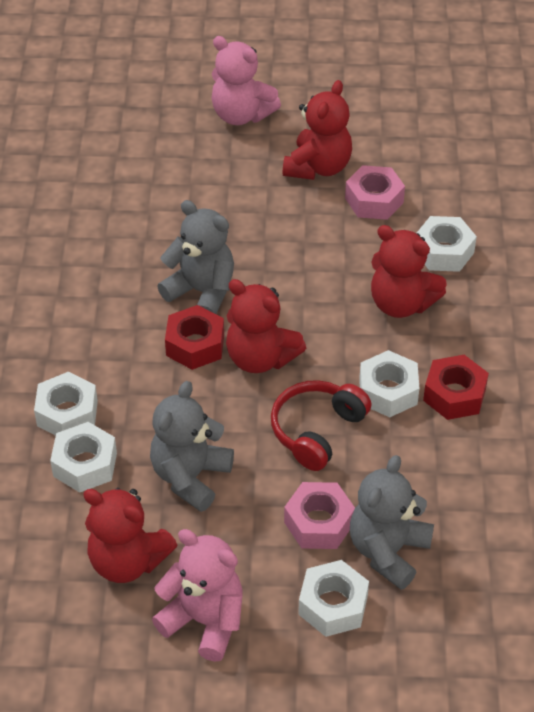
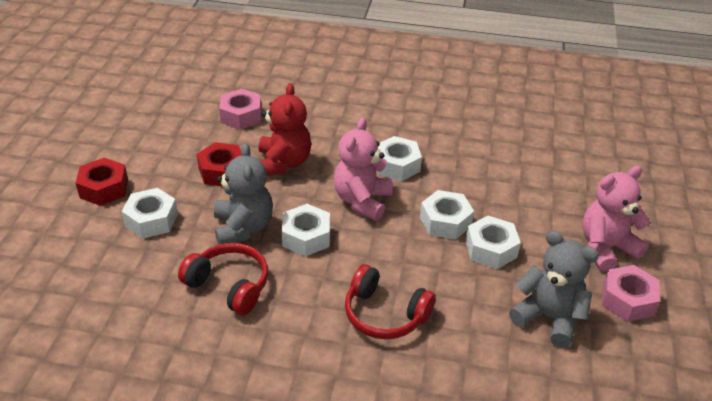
grey teddy bear: [150,381,234,512] [157,200,234,314] [350,455,434,590] = 3 -> [214,143,273,245] [509,231,599,348] = 2
red headphones: [271,380,371,471] = 1 -> [178,243,268,315] [345,264,436,340] = 2
red teddy bear: [83,488,177,583] [226,279,306,373] [282,80,352,180] [371,225,447,318] = 4 -> [259,83,311,176] = 1

